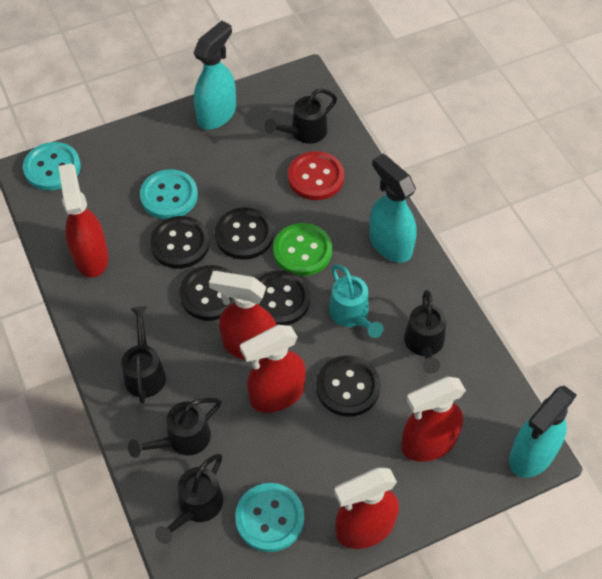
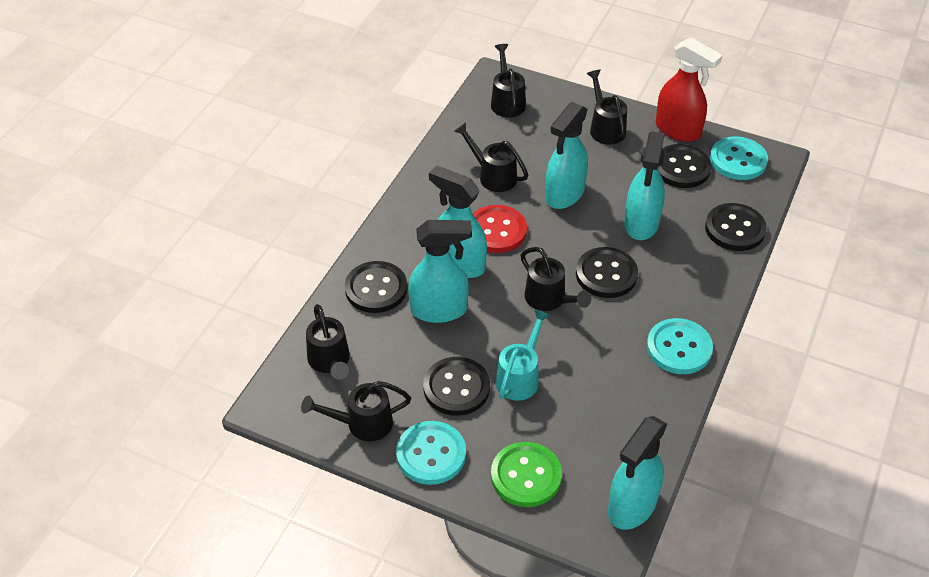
black watering can: [121,306,166,404] [128,398,221,458] [155,454,223,544] [265,89,337,144] [404,290,447,374] = 5 -> [301,381,411,441] [306,304,350,380] [454,122,528,192] [491,44,526,118] [521,247,591,311] [587,70,627,145] = 6
red spray bottle: [59,163,109,278] [209,271,276,360] [240,325,306,413] [334,468,399,549] [401,376,466,462] = 5 -> [656,37,722,142] = 1
turquoise spray bottle: [193,21,236,130] [369,154,417,263] [509,386,577,478] = 3 -> [408,220,472,323] [429,165,487,278] [545,102,588,209] [608,416,667,530] [624,131,665,240] = 5

